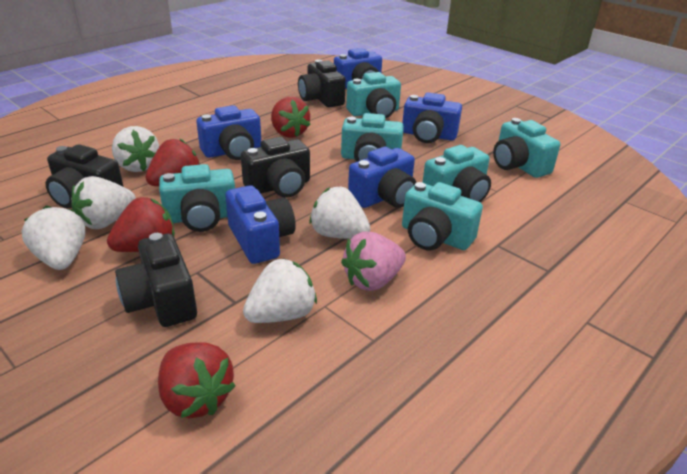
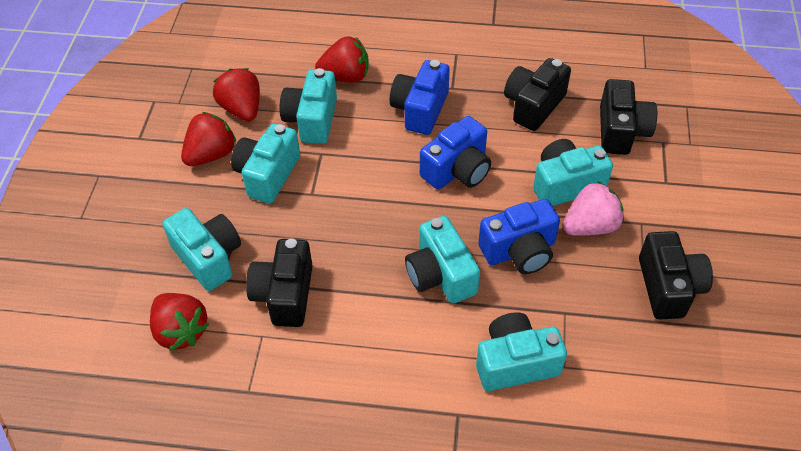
blue camera: [197,105,261,160] [225,185,296,264] [334,48,382,89] [348,147,416,208] [402,92,462,143] = 5 -> [390,60,450,135] [420,116,491,190] [478,199,560,274] = 3
white strawberry: [21,205,85,270] [72,176,136,229] [112,126,159,172] [243,258,317,323] [310,187,371,239] = 5 -> none = 0

